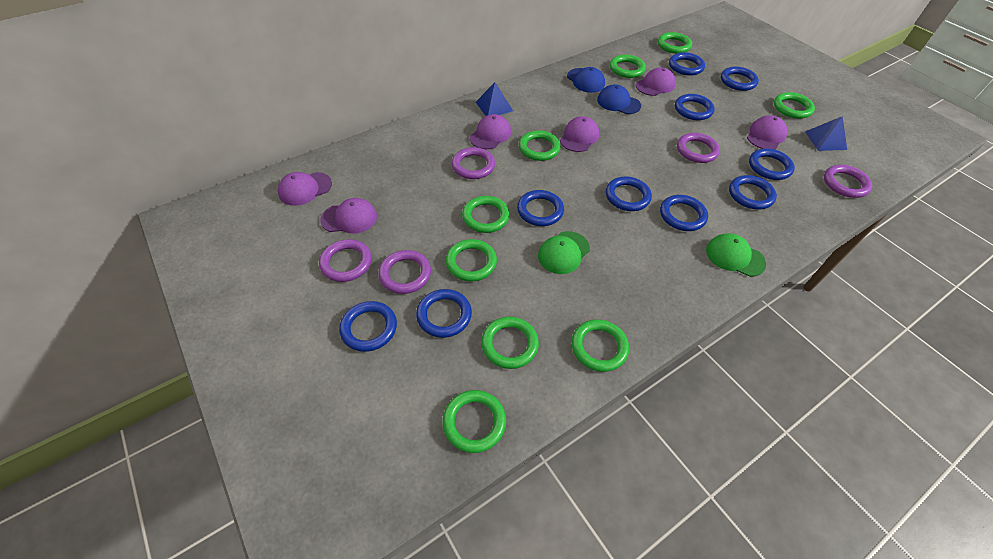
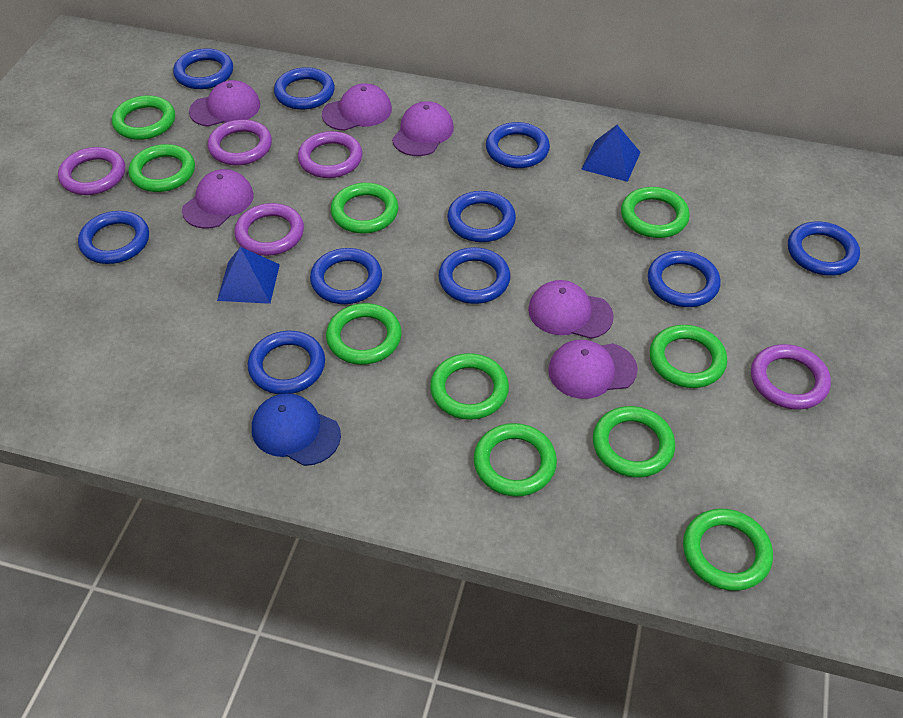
blue cap: [567,67,605,93] [597,84,641,114] = 2 -> [252,394,341,466] = 1
green cap: [538,231,590,274] [706,233,766,277] = 2 -> none = 0
green ring: [442,390,506,453] [446,239,497,281] [462,196,510,233] [481,317,539,369] [519,130,561,161] [571,319,629,372] [610,55,646,78] [658,32,692,54] [774,92,815,119] = 9 -> [112,95,175,140] [129,144,195,192] [326,303,402,365] [331,183,399,234] [430,353,509,420] [474,423,557,497] [593,406,675,478] [621,187,690,238] [650,325,727,388] [683,509,773,591] = 10

